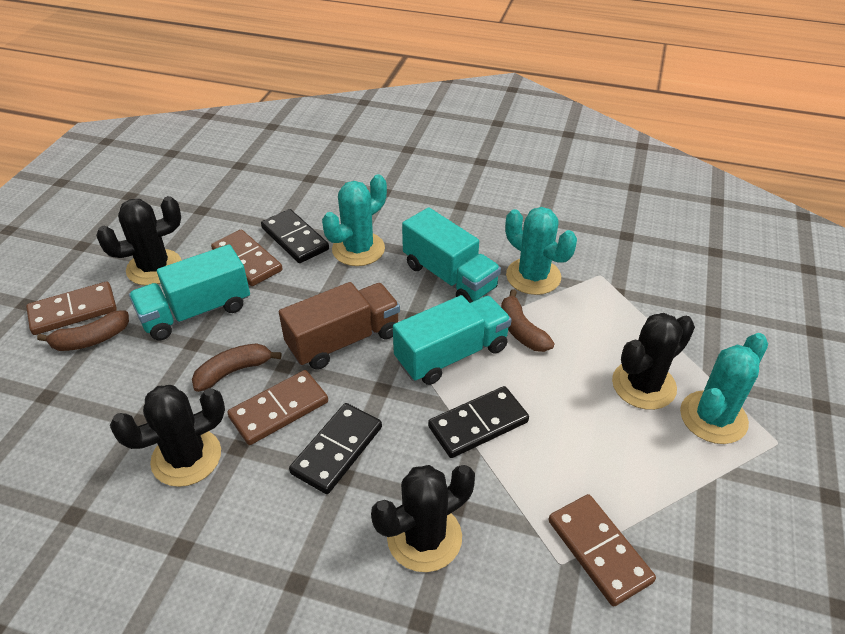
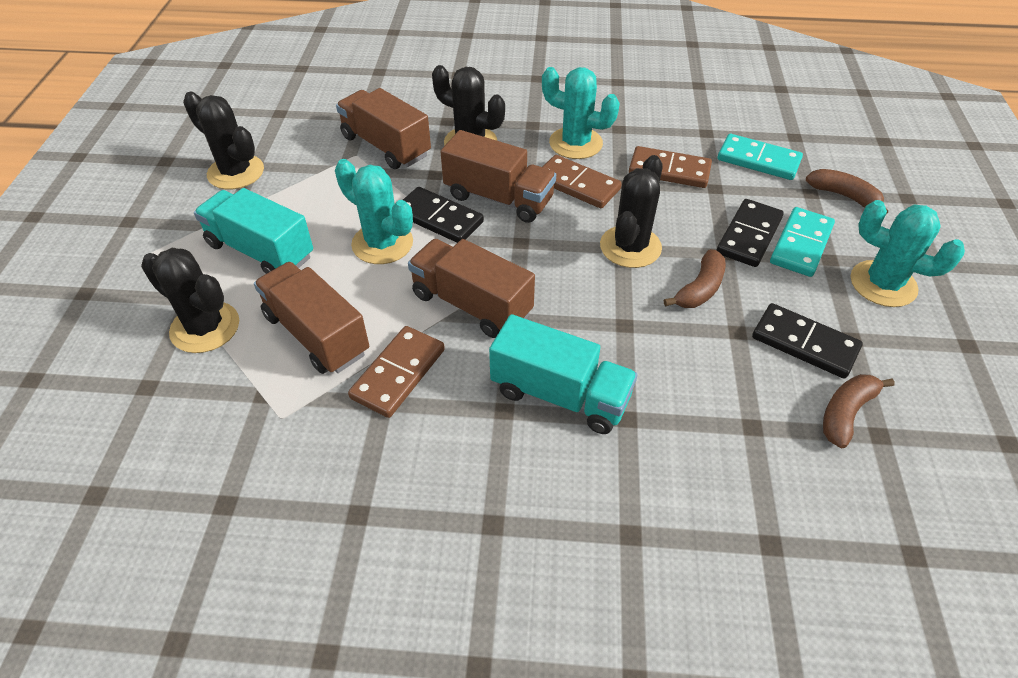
brown domino: [26,281,117,335] [211,230,282,286] [227,370,328,445] [549,494,656,607] = 4 -> [348,326,445,418] [542,155,622,208] [629,146,712,188] = 3
brown truck: [279,282,400,370] = 1 -> [254,262,369,374] [336,88,431,169] [408,239,535,338] [441,130,556,223] = 4
turquoise domino: none = 0 -> [718,134,803,180] [770,207,835,277] = 2
turquoise truck: [129,244,250,341] [393,295,512,385] [402,207,501,303] = 3 -> [194,188,313,274] [489,314,638,434] = 2

